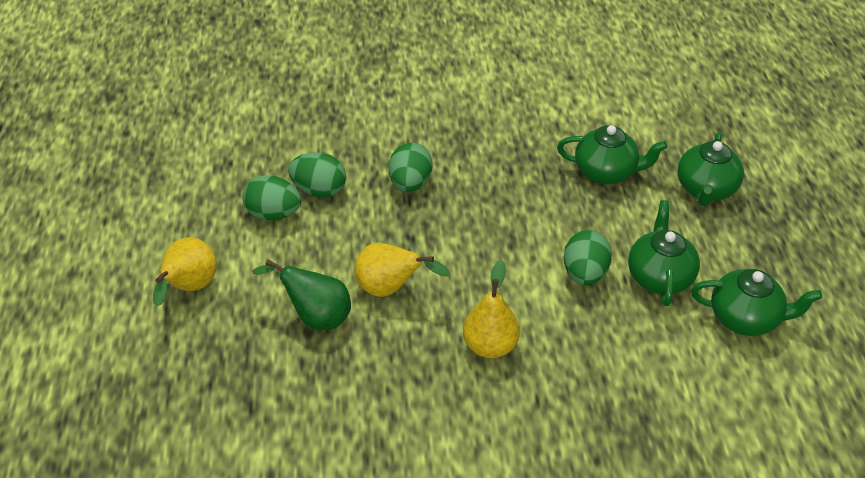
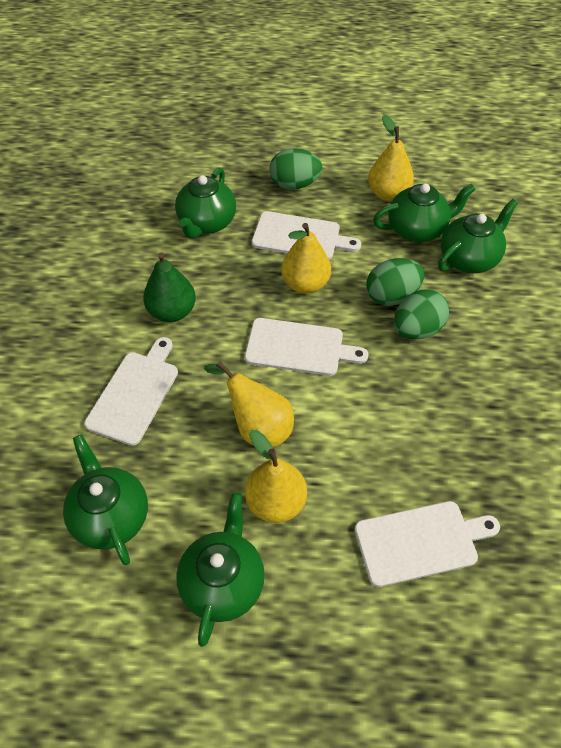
green egg: [243,175,301,220] [288,152,346,197] [389,143,432,192] [564,230,612,285] = 4 -> [269,148,323,190] [367,258,424,306] [394,289,449,340] = 3
green teapot: [557,125,668,184] [628,200,700,306] [677,132,744,206] [691,269,822,336] = 4 -> [63,434,148,565] [175,168,236,239] [176,492,265,647] [373,183,476,242] [438,199,518,273] = 5
white cutting board: none = 0 -> [84,337,178,446] [245,318,368,376] [252,211,361,259] [355,501,500,587] = 4
yellow pear: [153,237,217,306] [354,243,450,297] [463,259,520,358] = 3 -> [204,361,294,448] [245,430,307,523] [281,223,331,294] [368,115,414,201] = 4

